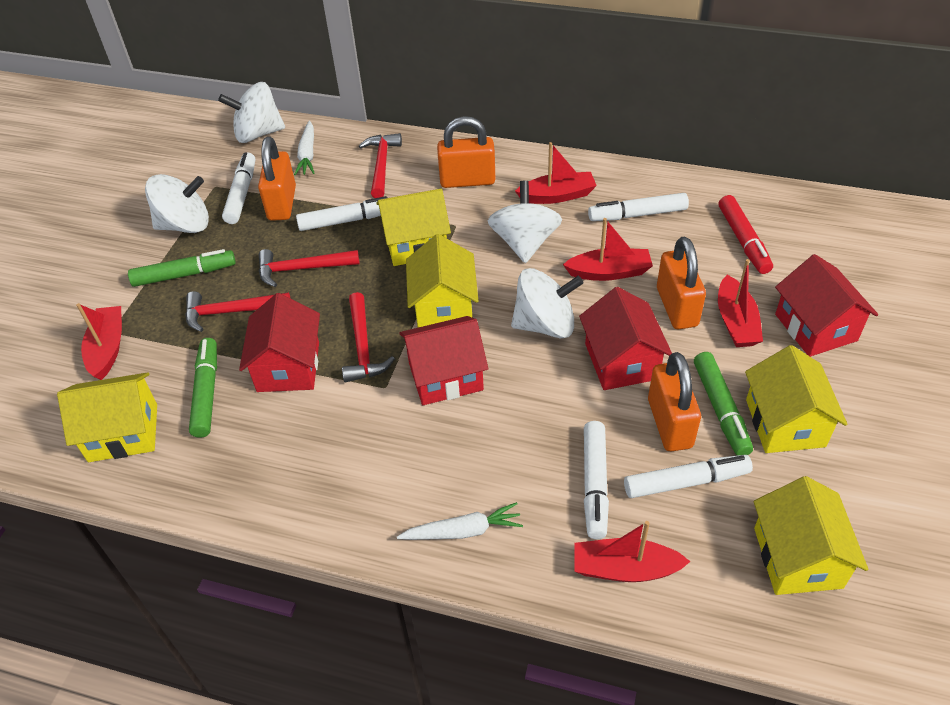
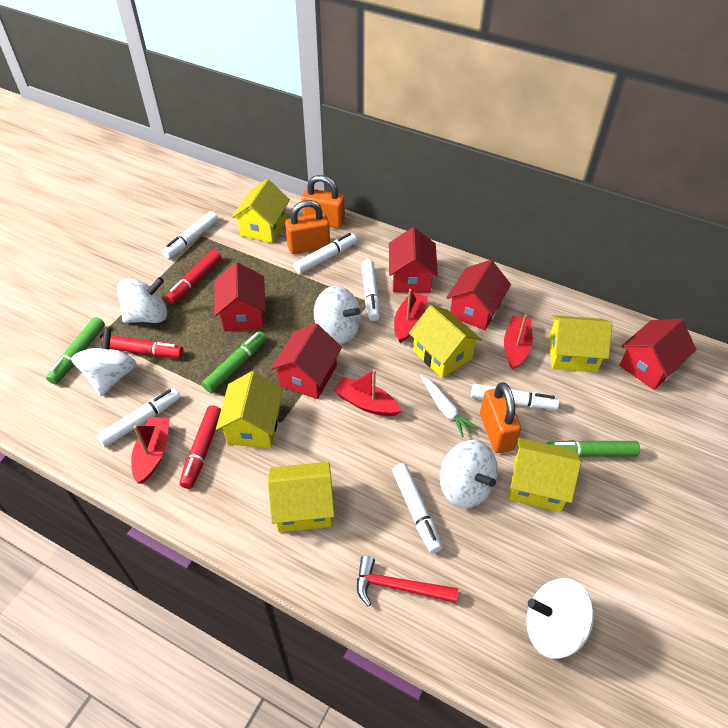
orange padlock: [258,137,296,221] [437,116,495,188] [648,352,701,451] [657,237,706,329] = 4 -> [285,200,330,254] [302,175,345,228] [480,382,521,453] = 3
red boat: [76,303,122,380] [515,142,597,204] [563,218,653,281] [574,521,691,582] [718,259,763,347] = 5 -> [131,417,170,484] [333,369,402,416] [394,289,428,343] [504,315,533,370] = 4
red hammer: [185,291,290,332] [259,249,360,287] [342,292,395,383] [359,133,402,198] = 4 -> [357,556,458,606] = 1
red house: [239,293,320,392] [399,316,488,405] [579,287,672,390] [775,254,878,357] = 4 -> [214,262,266,332] [271,324,342,399] [389,227,438,293] [447,260,511,330] [619,319,697,390] = 5
red marker: [719,195,773,274] = 1 -> [101,335,183,358] [166,250,221,304] [179,405,221,489] = 3
white carrot: [294,120,315,175] [397,502,523,540] = 2 -> [420,375,477,437] = 1
white marker: [222,152,255,224] [296,196,388,231] [584,421,609,539] [588,193,689,221] [624,455,753,498] = 5 -> [96,388,180,447] [162,211,218,259] [293,233,357,274] [361,259,380,321] [392,463,443,553] [471,383,560,410] = 6
white spinning top: [145,174,209,233] [218,82,285,143] [488,181,562,263] [511,268,583,338] = 4 -> [71,329,137,396] [117,277,167,323] [314,286,361,344] [440,440,498,508] [526,578,594,658] = 5
yellow house: [57,372,157,462] [377,189,451,266] [406,234,479,328] [745,345,847,453] [754,476,868,595] = 5 -> [216,371,283,448] [232,179,290,243] [268,462,335,532] [409,305,482,378] [509,438,581,512] [549,315,612,372] = 6

